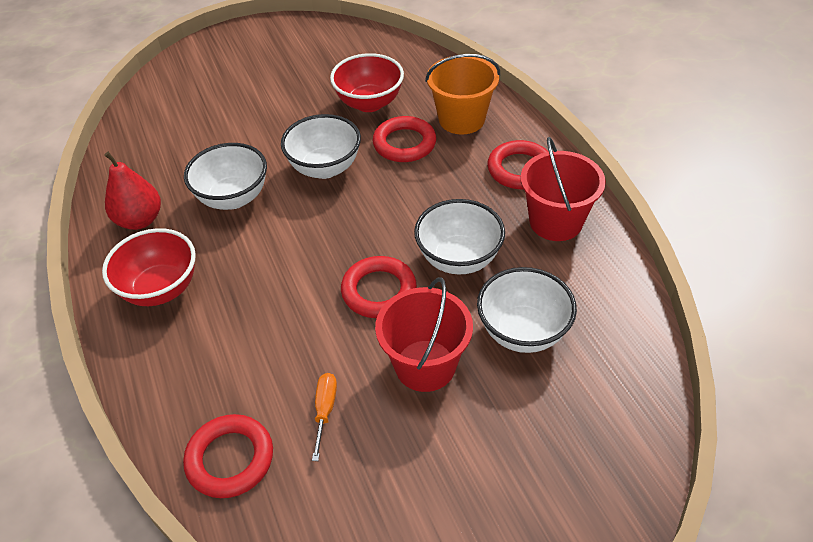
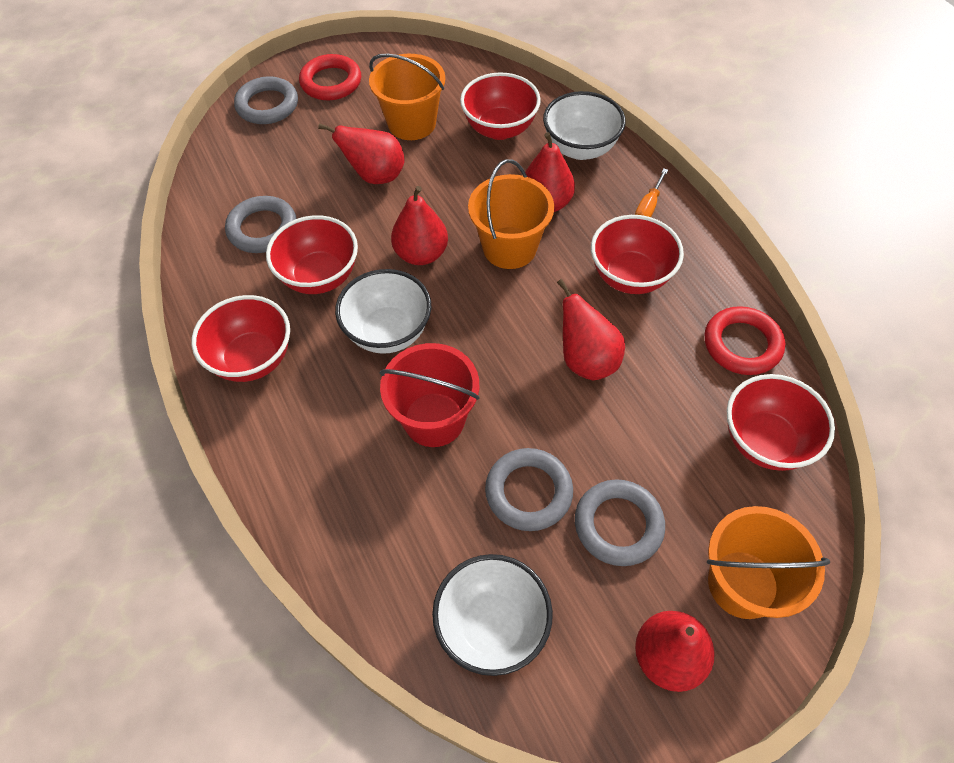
grey ring: none = 0 -> [225,196,297,253] [234,76,298,124] [485,448,573,531] [575,479,665,566] = 4
orange bucket: [425,54,500,134] = 1 -> [369,54,445,140] [468,159,554,269] [707,506,830,619] = 3
red bowl: [102,228,196,306] [330,53,404,112] = 2 -> [191,295,290,382] [266,215,358,294] [460,72,541,140] [591,215,684,294] [727,374,835,471] = 5
red bucket: [375,277,473,392] [521,137,606,241] = 2 -> [380,343,480,447] = 1
red pear: [104,152,161,230] = 1 -> [318,123,405,184] [391,186,448,265] [525,132,575,212] [557,279,625,380] [635,611,715,692] = 5
red ring: [183,414,273,498] [341,256,417,318] [373,116,436,162] [487,140,549,189] = 4 -> [299,54,361,100] [704,306,785,375] = 2
white bowl: [184,143,267,210] [281,114,361,179] [414,199,505,275] [477,267,577,353] = 4 -> [335,269,431,354] [432,554,553,676] [543,91,626,160] = 3

